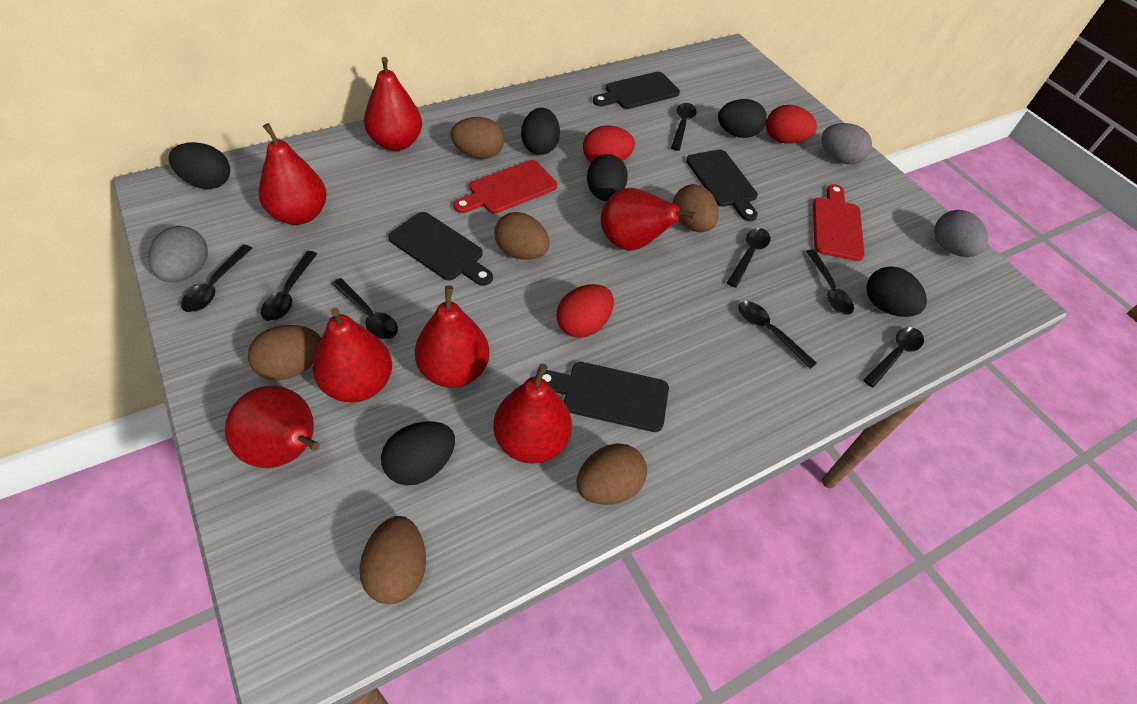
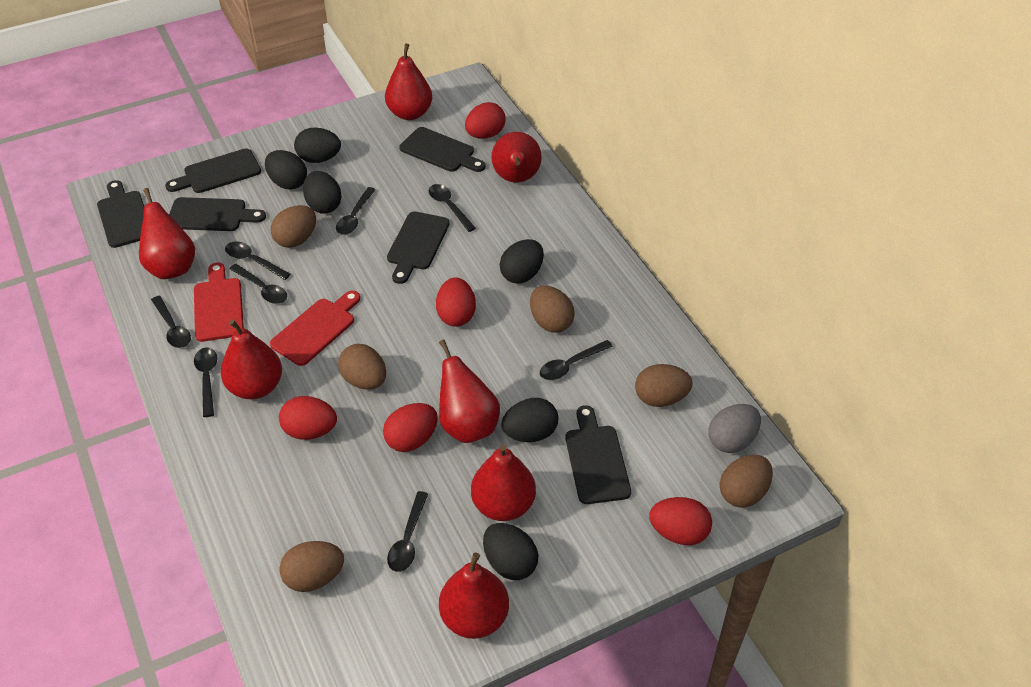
black cutting board: [388,212,493,286] [541,362,669,432] [593,72,680,109] [686,150,758,221] = 4 -> [97,180,144,248] [165,148,261,193] [169,197,266,231] [387,211,450,284] [399,127,486,172] [565,405,631,504] = 6
grey egg: [148,226,208,282] [822,123,872,164] [934,210,988,257] = 3 -> [709,404,761,453] = 1
red egg: [556,284,614,338] [583,125,635,163] [766,105,817,144] = 3 -> [279,396,337,440] [383,403,438,452] [436,277,476,327] [465,102,506,139] [649,497,712,545] = 5

